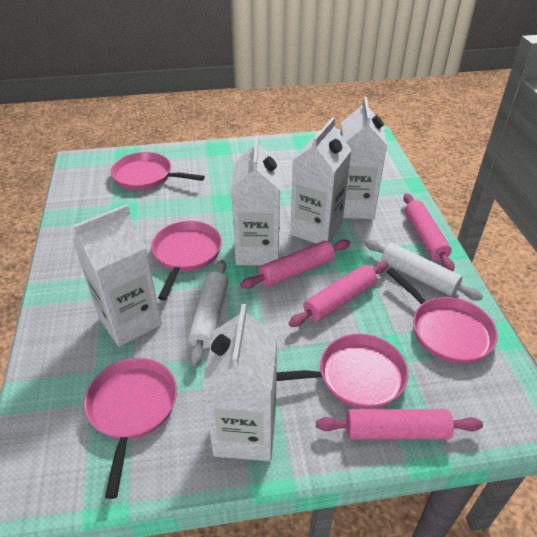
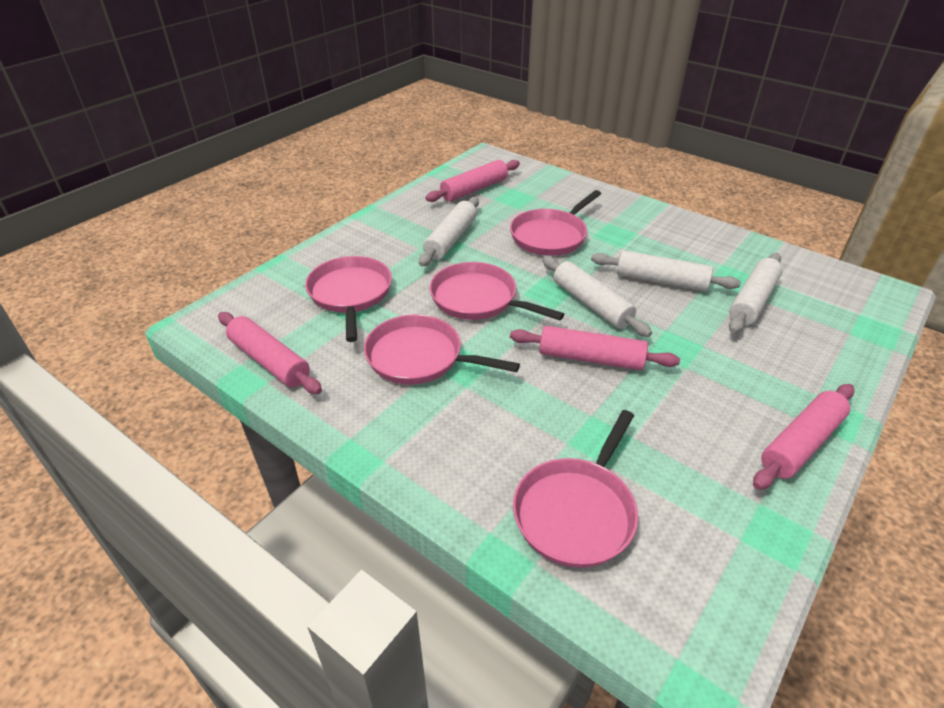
white carton: [73,204,162,347] [202,304,277,461] [231,136,280,266] [290,117,351,244] [340,97,387,219] = 5 -> none = 0
white rolling pin: [188,260,228,366] [365,240,483,301] = 2 -> [419,197,479,267] [542,256,652,337] [591,250,741,291] [729,253,783,333] = 4

